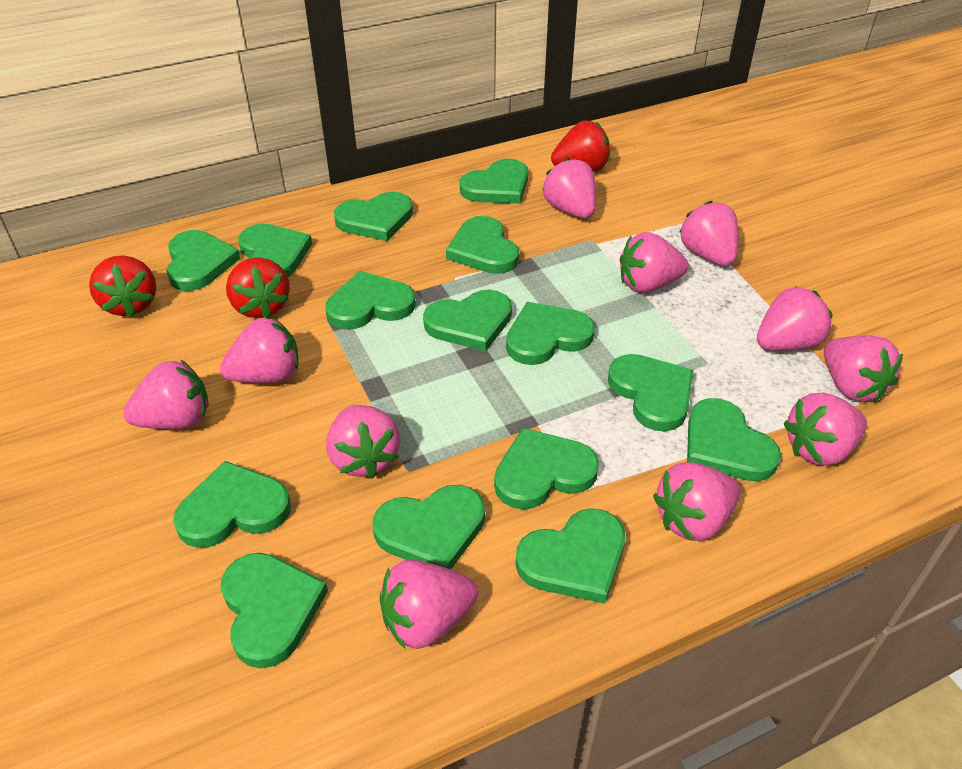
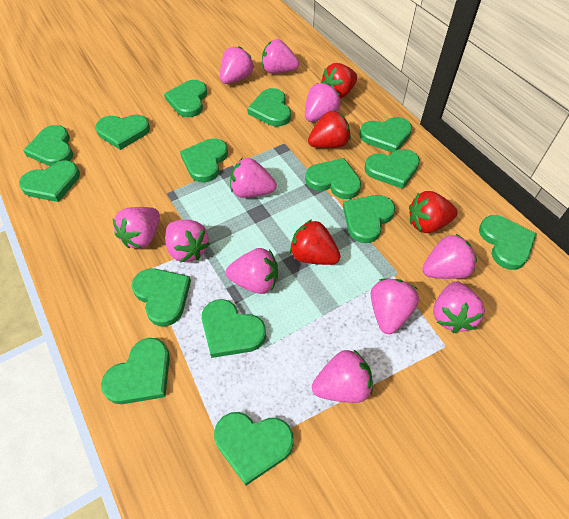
red strawberry: [89,255,156,317] [226,257,290,319] [551,121,610,172] = 3 -> [290,219,341,265] [308,111,351,148] [321,63,357,98] [409,191,458,233] = 4

